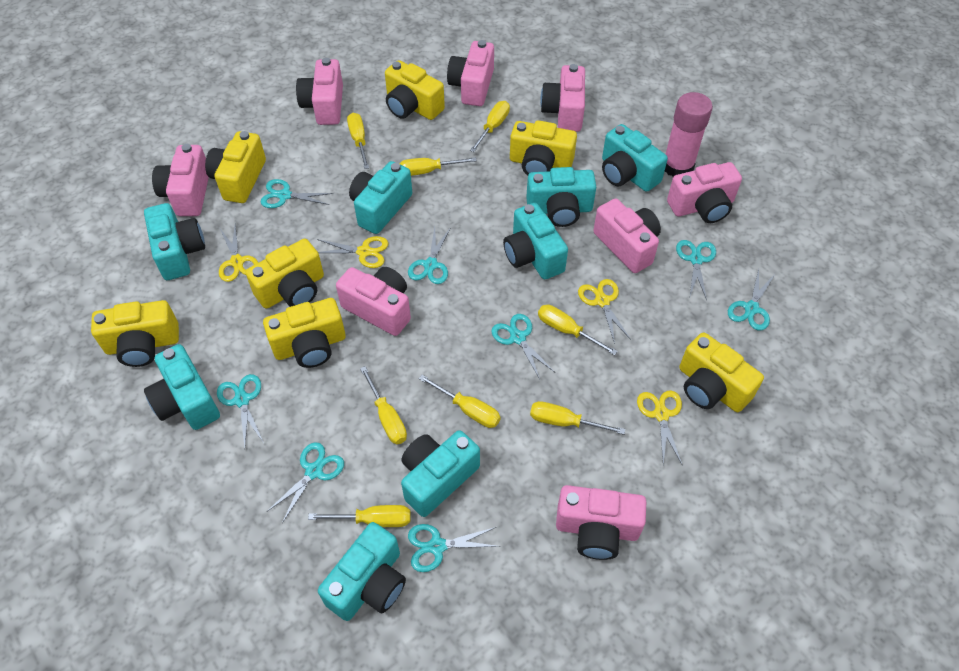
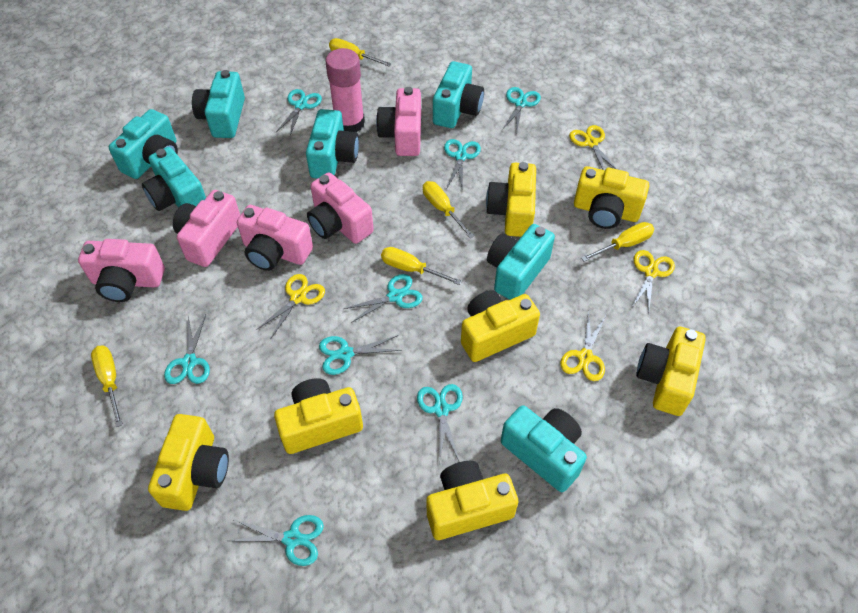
pink camera: [152,144,209,216] [296,58,343,125] [336,267,411,336] [447,40,494,106] [540,64,585,132] [556,485,646,560] [593,198,661,273] [667,162,742,223] = 8 -> [78,239,165,302] [173,190,240,267] [237,205,313,271] [307,172,374,244] [376,87,421,156] = 5
turquoise camera: [144,203,205,280] [144,344,220,430] [318,522,406,621] [349,161,412,234] [401,430,480,517] [503,203,568,279] [526,167,596,227] [602,124,668,192] = 8 -> [109,109,178,179] [142,147,206,211] [192,70,245,138] [306,109,359,179] [433,61,484,128] [487,224,555,300] [501,405,587,492] = 7
yellow screwdriver: [308,505,411,527] [347,113,369,169] [360,366,407,444] [399,157,477,176] [419,375,501,428] [470,101,510,152] [530,401,625,435] [538,305,618,355] = 8 -> [91,345,123,427] [329,38,392,67] [381,247,462,285] [423,181,474,238] [581,222,654,262] = 5

